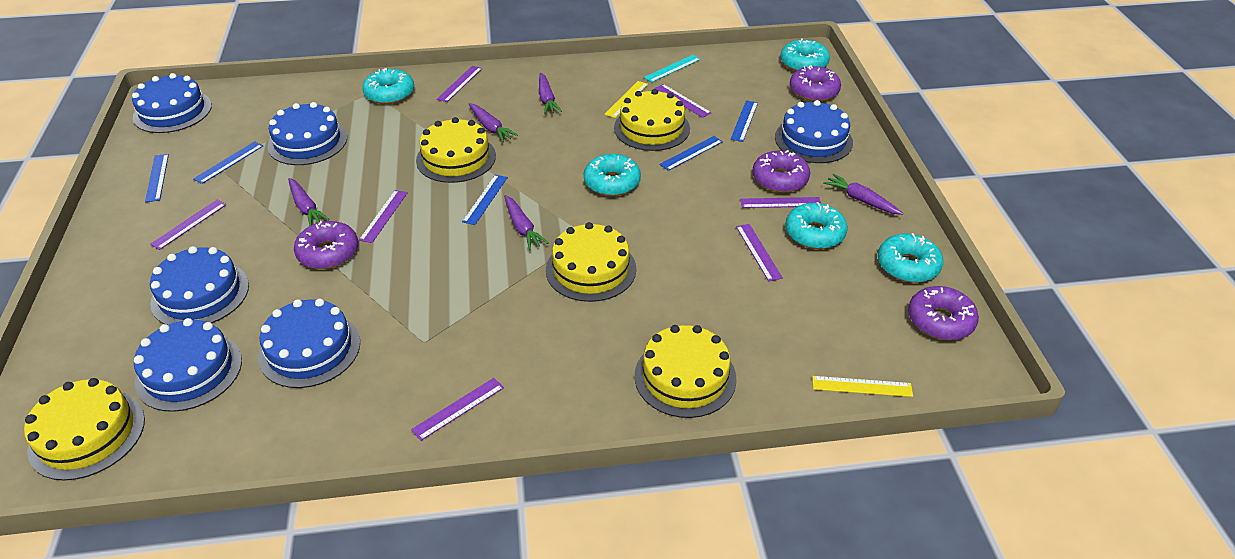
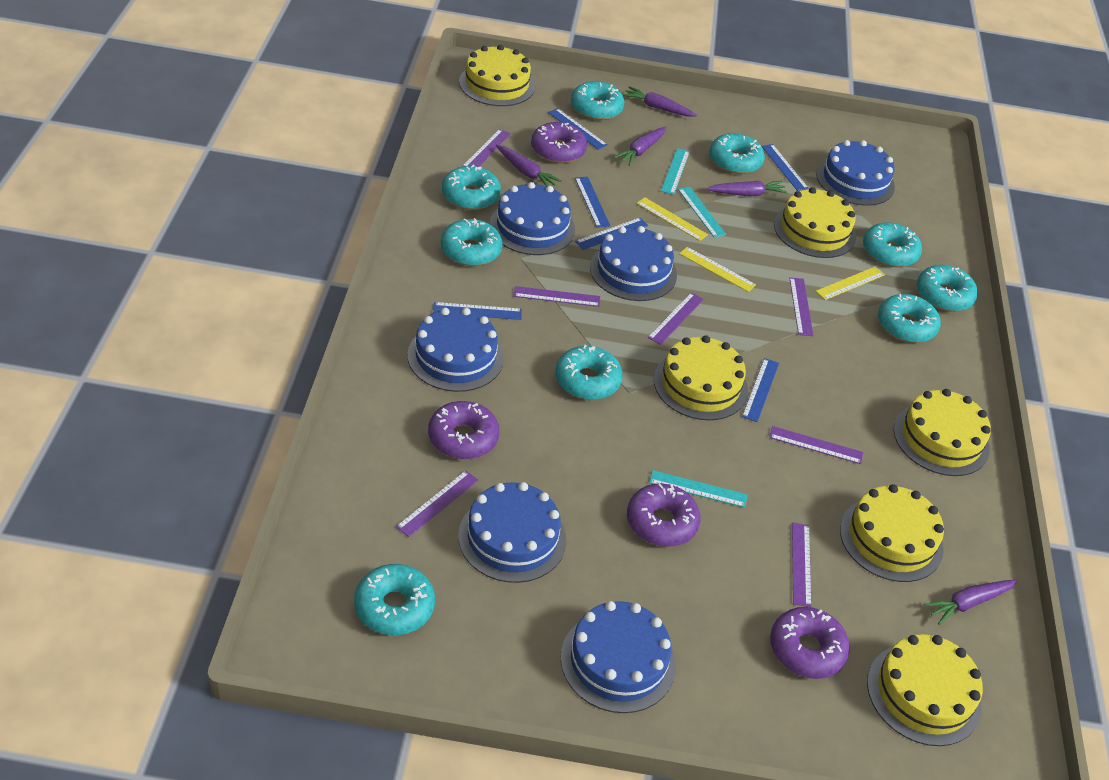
blue ruler: [145,154,169,202] [193,141,263,184] [462,175,508,225] [659,136,723,171] [730,100,758,142] = 5 -> [433,302,522,320] [548,108,608,150] [575,177,610,228] [575,218,648,250] [742,358,779,422] [761,144,809,191] = 6
turquoise donut: [362,68,414,104] [584,154,641,196] [781,39,830,71] [785,202,847,249] [878,233,943,283] = 5 -> [354,564,435,635] [441,218,503,266] [442,165,501,210] [555,345,623,400] [571,81,624,120] [709,133,765,174] [863,223,922,267] [878,294,941,343] [917,265,978,312] = 9
turquoise ruler: [644,55,701,83] = 1 -> [649,470,747,508] [661,148,690,195] [678,187,726,238] = 3
yellow cake: [24,378,145,481] [416,117,496,183] [546,222,636,302] [614,89,690,151] [635,325,737,418] = 5 -> [459,45,535,106] [654,335,748,420] [774,187,856,258] [840,484,944,582] [867,634,983,746] [893,389,991,476] = 6
yellow ruler: [604,81,648,118] [812,376,913,397] = 2 -> [636,197,708,241] [679,247,756,292] [816,266,885,300] = 3

